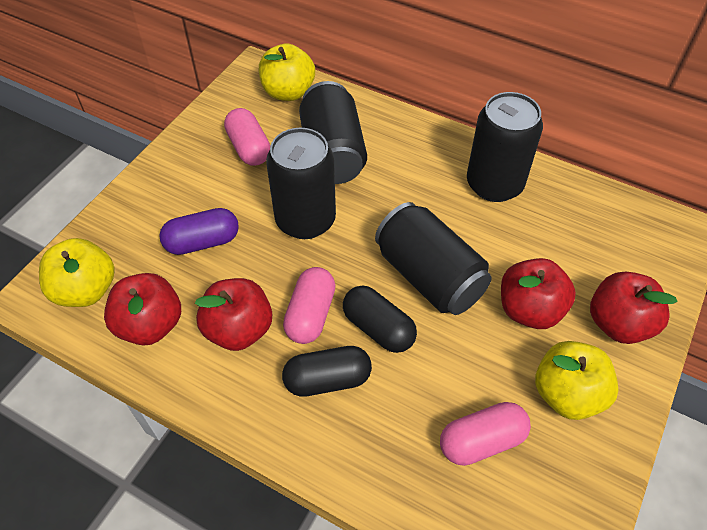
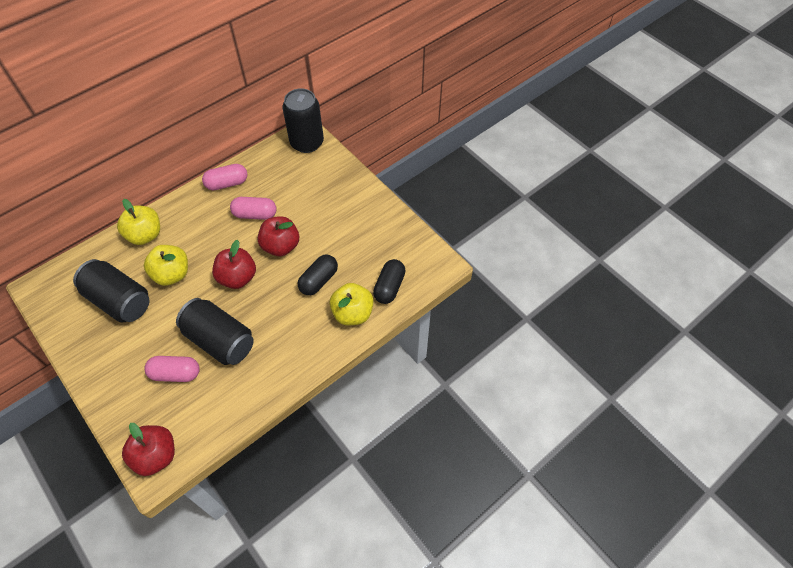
black can: [266,128,336,239] [299,81,367,184] [375,202,492,315] [467,92,543,202] = 4 -> [73,259,149,323] [176,298,254,365] [283,88,324,153] = 3
purple capsule: [159,208,239,255] = 1 -> none = 0
red apple: [104,273,181,346] [195,278,272,351] [501,258,576,329] [590,271,678,344] = 4 -> [122,423,175,476] [212,240,256,289] [258,216,299,256] = 3

